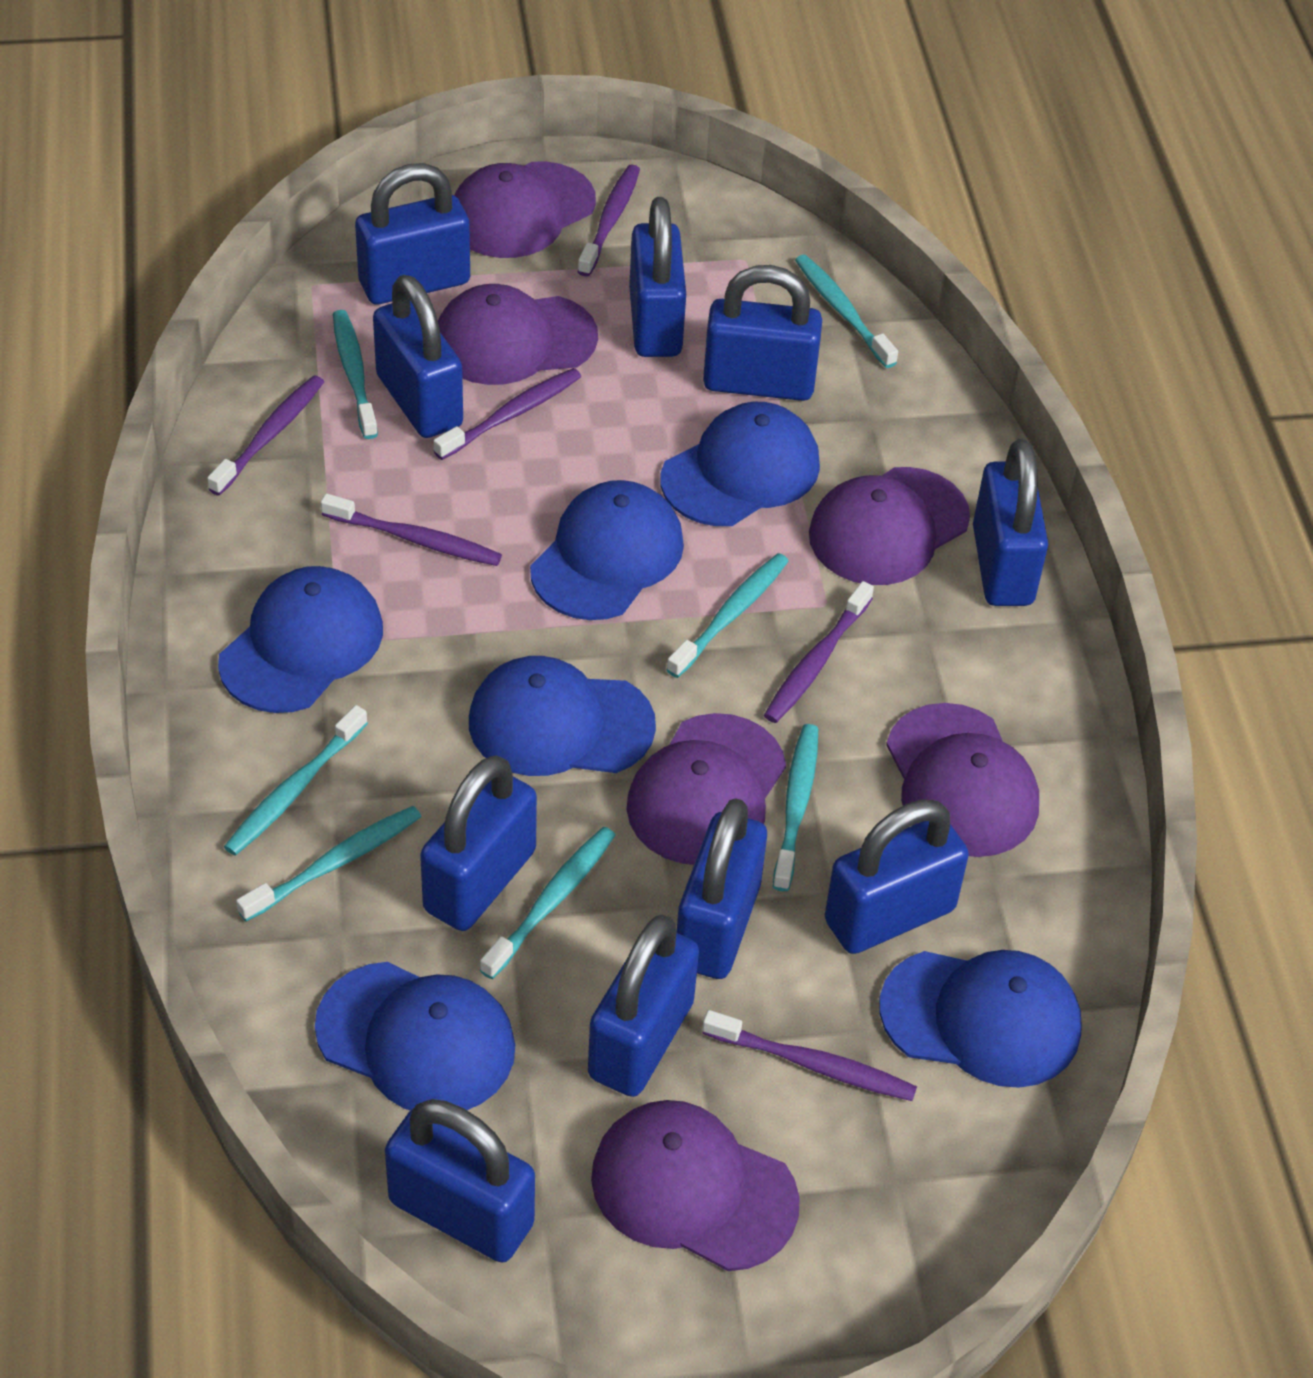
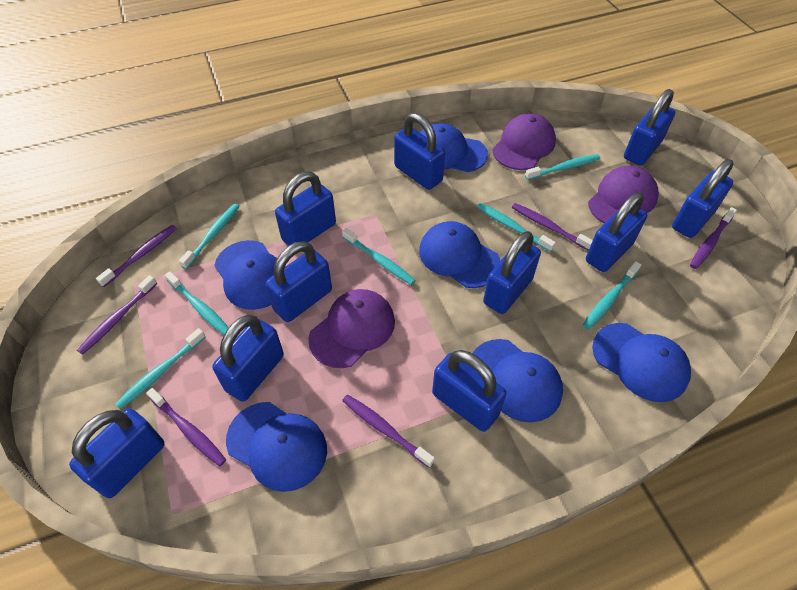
purple cap: [438,284,598,385] [454,161,596,258] [591,1100,800,1271] [627,713,786,865] [809,467,970,585] [886,703,1039,857] = 6 -> [308,289,395,368] [492,113,556,170] [588,166,659,224] = 3

